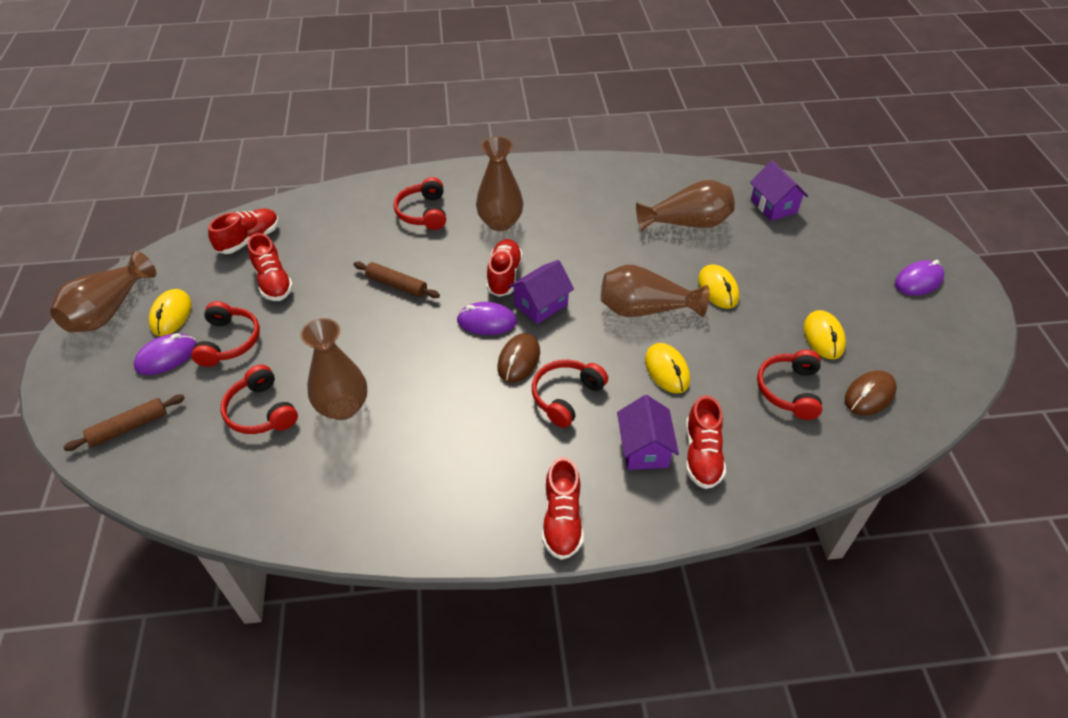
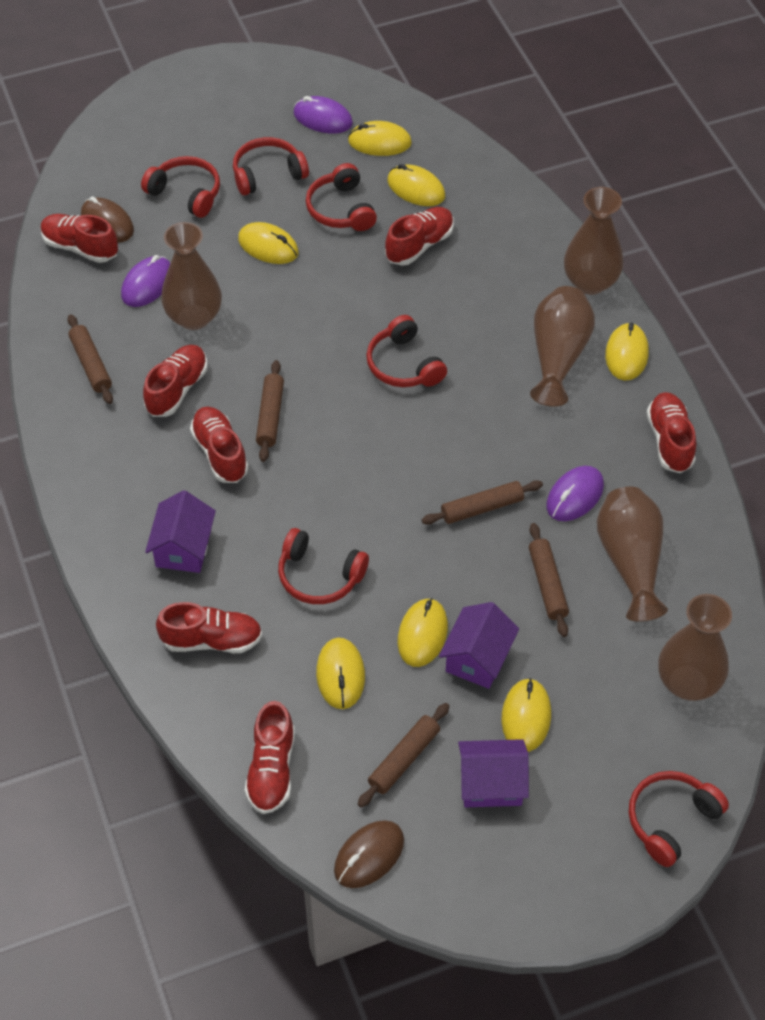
brown rolling pin: [63,395,185,451] [353,262,440,298] = 2 -> [68,314,113,404] [256,360,284,462] [358,703,449,807] [422,480,543,525] [529,523,569,637] = 5
red headphones: [191,301,260,367] [221,365,298,434] [394,177,446,230] [532,360,608,428] [757,350,822,420] = 5 -> [141,156,220,218] [233,137,309,195] [278,528,369,604] [306,163,377,231] [366,315,447,387] [629,771,729,867] = 6
red shoe: [208,209,279,254] [247,233,293,301] [487,239,523,297] [542,457,584,560] [686,395,726,489] = 5 -> [41,214,118,263] [143,345,208,417] [156,602,262,653] [190,407,249,483] [245,701,295,814] [385,207,454,266] [647,392,696,473] = 7
yellow mouse: [149,289,191,336] [645,343,690,393] [698,264,739,309] [804,310,846,359] = 4 -> [238,222,299,264] [316,638,365,709] [348,121,412,156] [387,164,445,206] [398,598,448,667] [501,678,551,752] [605,322,649,380] = 7

